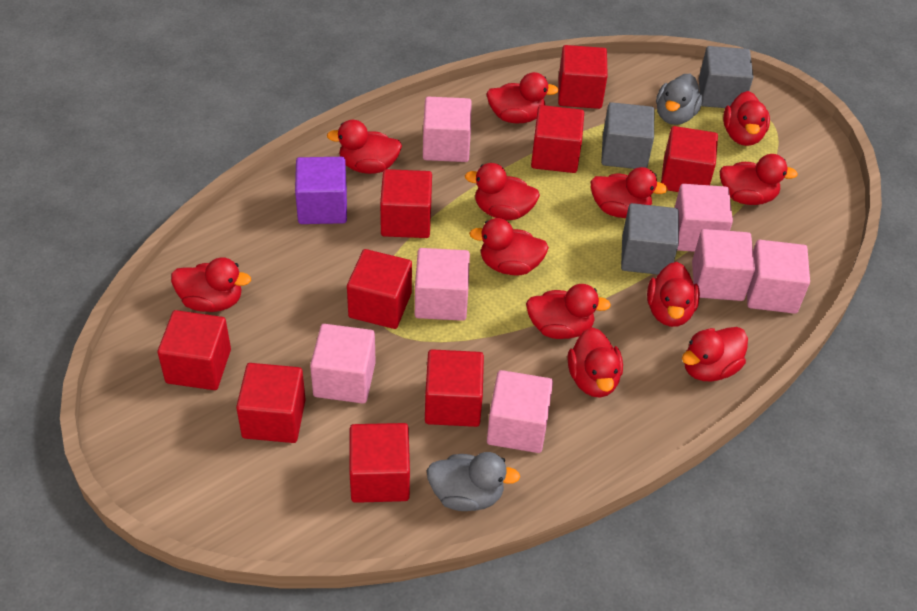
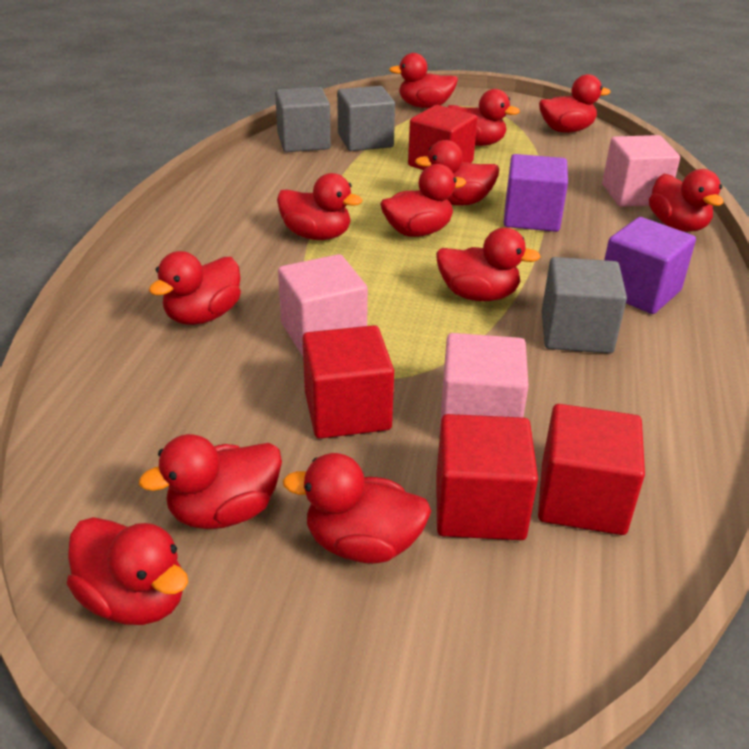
grey duck: [427,452,520,511] [656,74,703,125] = 2 -> none = 0
pink cube: [310,324,376,403] [415,248,470,321] [423,97,472,162] [487,370,553,453] [675,184,733,252] [692,229,755,301] [747,240,810,314] = 7 -> [278,254,368,356] [440,333,529,428] [602,135,680,207] = 3
purple cube: [295,157,347,224] = 1 -> [504,154,568,232] [604,217,696,314] = 2
red cube: [158,310,231,390] [236,363,306,443] [347,249,412,329] [349,423,410,503] [380,169,432,238] [425,349,484,427] [531,105,584,173] [558,45,608,109] [661,126,718,192] = 9 -> [302,325,394,439] [408,105,477,170] [436,414,538,540] [538,404,645,535] = 4

